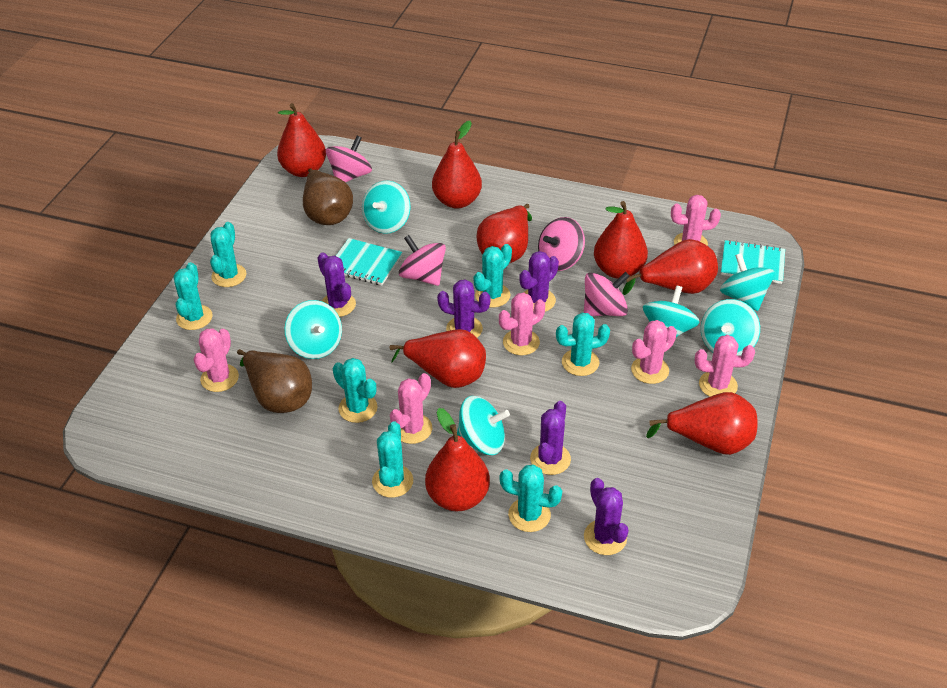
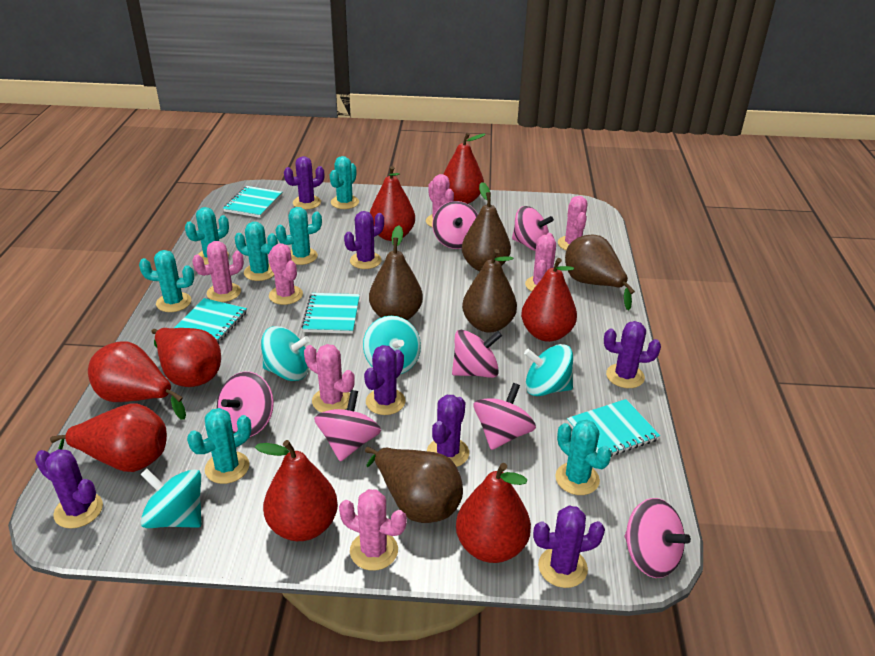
brown pear: [237,349,312,413] [303,168,353,225] = 2 -> [365,447,463,523] [369,226,423,320] [462,182,511,271] [462,249,517,333] [565,234,635,310] = 5
pink cactus: [193,328,239,392] [390,373,432,444] [499,293,545,355] [631,320,677,384] [671,195,721,246] [695,335,755,397] = 6 -> [192,241,244,302] [268,243,303,305] [304,344,355,413] [339,489,407,571] [426,174,454,227] [525,233,556,292] [558,196,587,250] = 7
pink spinning top: [326,136,372,182] [399,235,446,286] [538,217,585,271] [584,272,629,316] = 4 -> [217,372,274,437] [314,390,381,462] [432,201,478,249] [452,330,502,378] [474,383,536,450] [512,206,554,251] [624,498,691,578] = 7
purple cactus: [317,252,356,317] [437,279,491,338] [519,251,559,312] [530,401,571,475] [584,478,628,555] = 5 -> [35,449,103,529] [284,156,324,209] [344,211,384,269] [364,345,406,415] [427,395,469,467] [533,506,605,588] [604,321,661,388] = 7
turquoise notebook: [336,238,402,286] [721,240,785,284] = 2 -> [174,298,247,344] [223,186,282,218] [302,293,360,334] [567,399,660,457] = 4
turquoise spinning top: [285,300,342,359] [362,181,411,234] [457,396,510,455] [643,285,700,337] [701,299,760,356] [720,253,775,311] = 6 -> [140,469,201,528] [261,326,310,381] [363,316,421,374] [524,344,573,396] = 4

